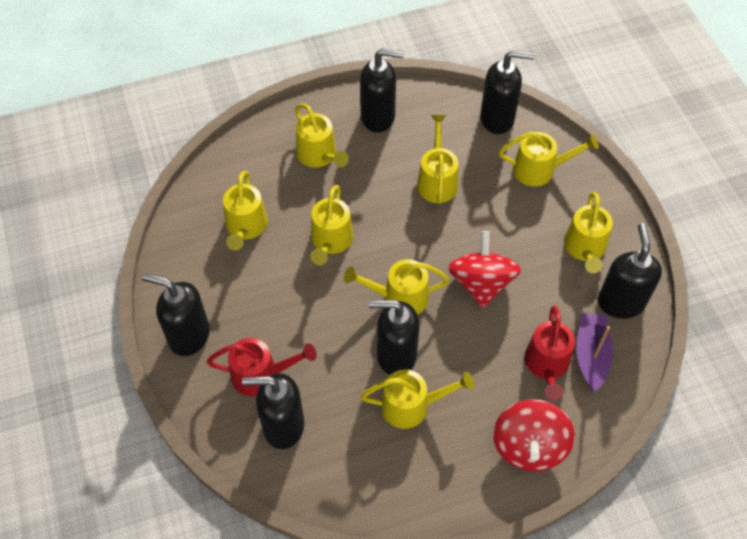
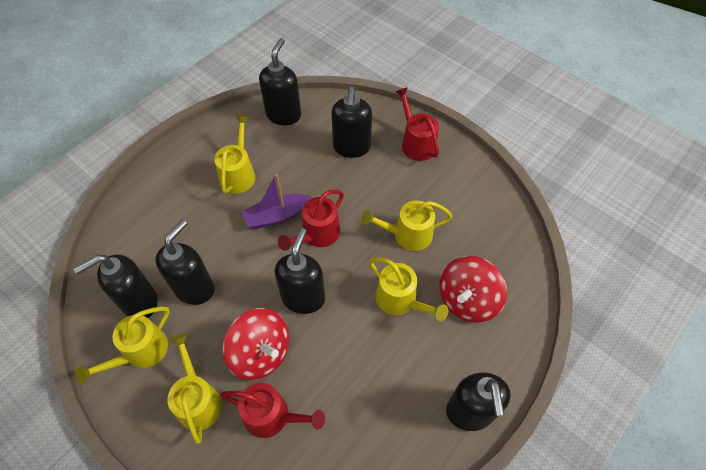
red watering can: [207,338,317,397] [524,305,575,400] = 2 -> [220,383,325,438] [278,189,344,251] [395,87,439,161] = 3
yellow watering can: [223,171,268,251] [295,104,349,167] [311,185,353,265] [344,259,449,315] [361,369,474,429] [417,115,459,204] [499,132,599,187] [564,192,613,273] = 8 -> [75,307,170,384] [168,333,222,444] [214,116,255,194] [361,200,452,251] [369,258,449,321] = 5

